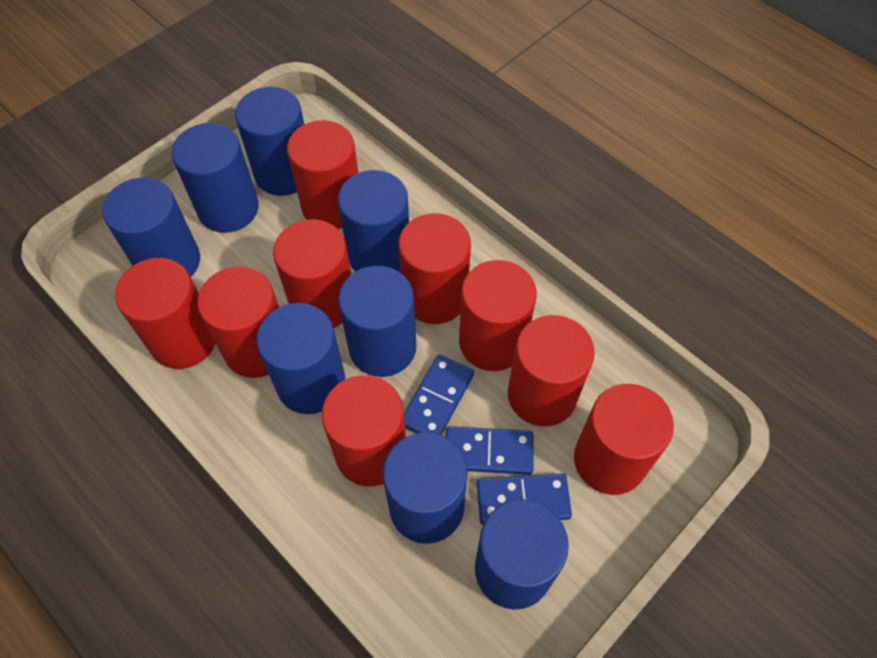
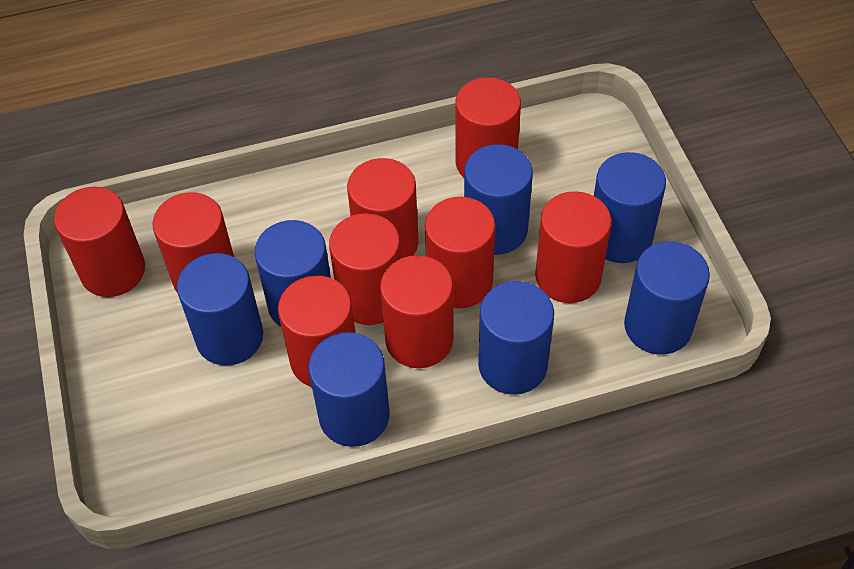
blue cylinder: [102,178,200,277] [172,123,259,233] [235,87,304,196] [256,303,345,414] [338,170,409,273] [338,266,416,377] [383,433,468,544] [475,499,569,610] = 8 -> [177,253,263,366] [254,220,331,327] [309,332,390,447] [464,144,533,255] [478,281,554,395] [594,152,666,263] [624,241,710,355] = 7
blue domino: [404,354,474,435] [446,426,533,475] [477,474,572,525] = 3 -> none = 0

